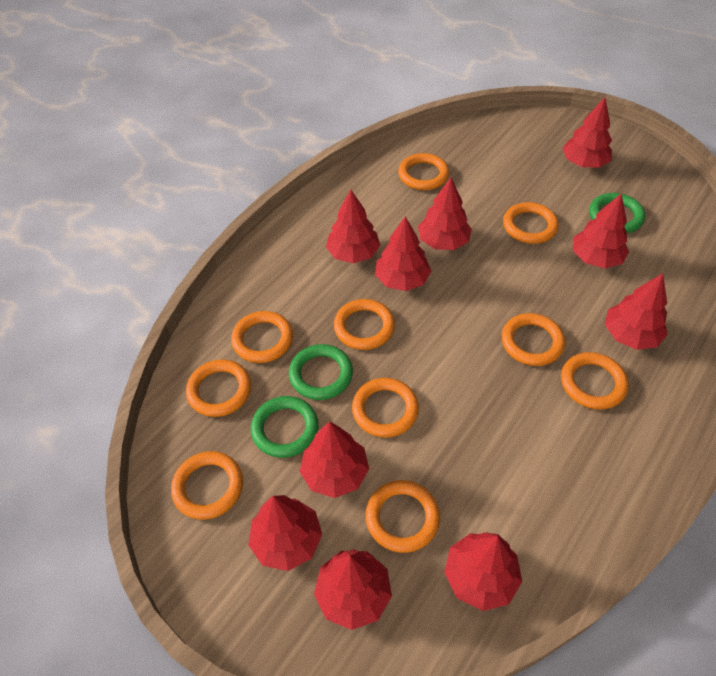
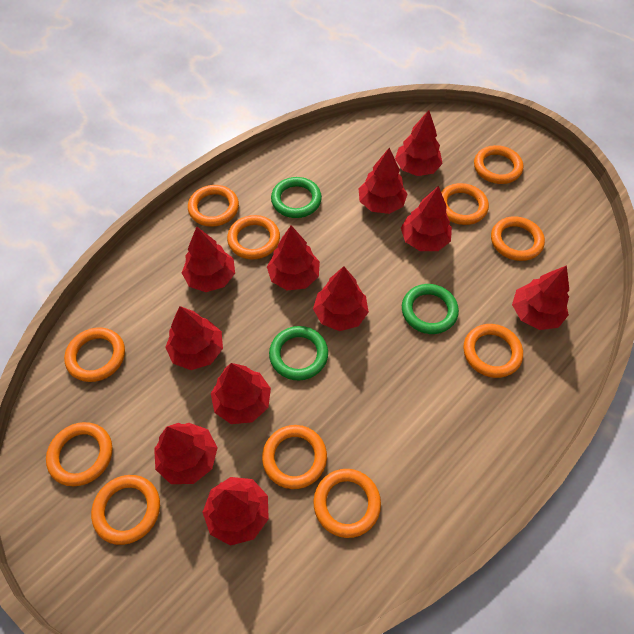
orange ring: [171,451,243,520] [186,360,251,417] [231,311,293,363] [334,299,395,350] [352,378,419,438] [366,480,440,553] [398,153,449,190] [502,313,565,366] [503,202,559,244] [561,352,629,410] = 10 -> [46,422,112,486] [64,327,125,382] [91,475,160,545] [188,185,239,227] [227,215,280,259] [262,425,327,489] [313,469,381,538] [441,183,489,225] [463,324,523,378] [474,145,523,184] [491,216,545,261] = 11
red tree: [248,495,322,571] [300,421,369,498] [314,549,392,630] [326,190,380,263] [375,216,431,291] [418,177,472,250] [444,532,522,611] [562,97,612,168] [573,194,629,269] [605,273,668,350] = 10 -> [154,423,218,484] [165,306,223,370] [182,227,235,292] [202,477,269,546] [211,363,271,424] [267,225,320,290] [313,266,369,331] [359,148,408,214] [395,110,443,176] [401,186,452,251] [512,265,569,330] = 11

